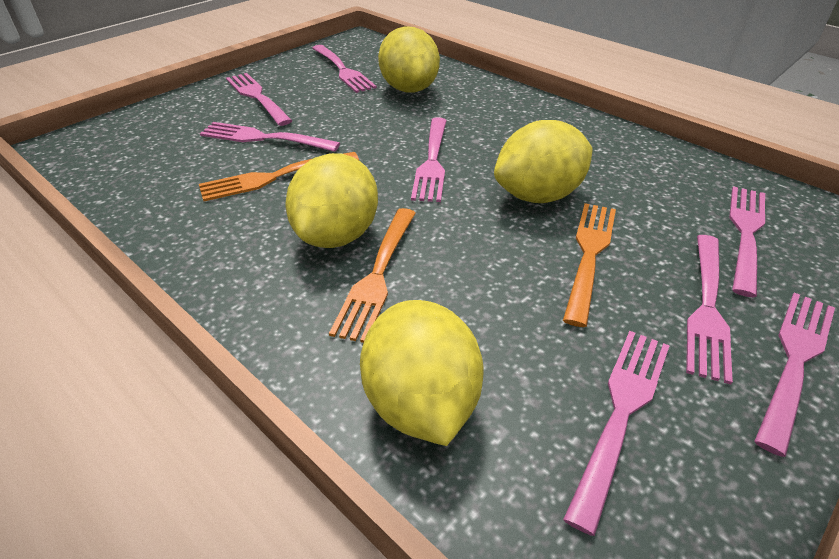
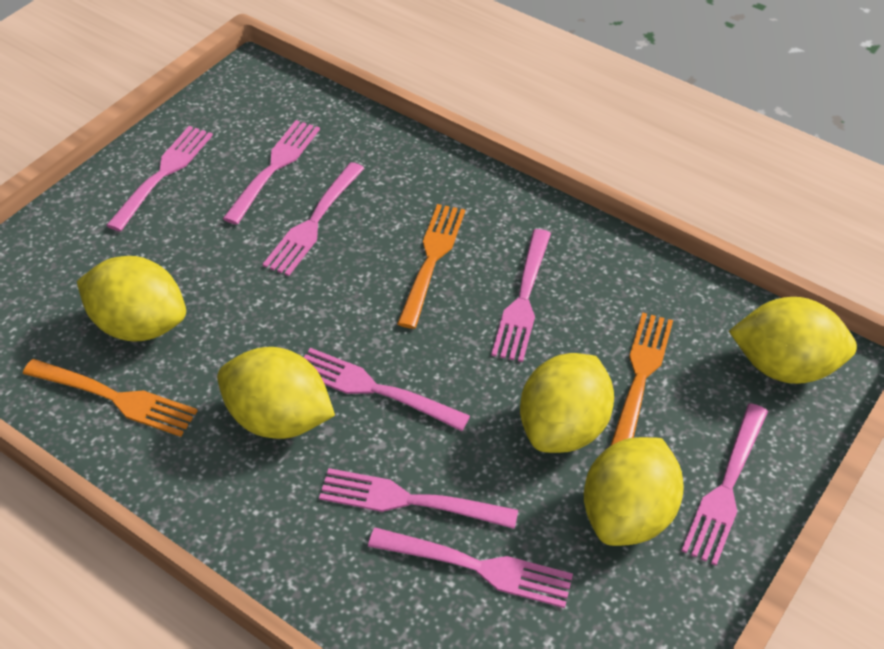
yellow lemon: [286,153,378,248] [360,300,484,446] [378,26,440,93] [494,120,592,203] = 4 -> [77,256,186,342] [217,347,335,439] [520,353,614,453] [584,437,684,546] [729,297,857,384] = 5

